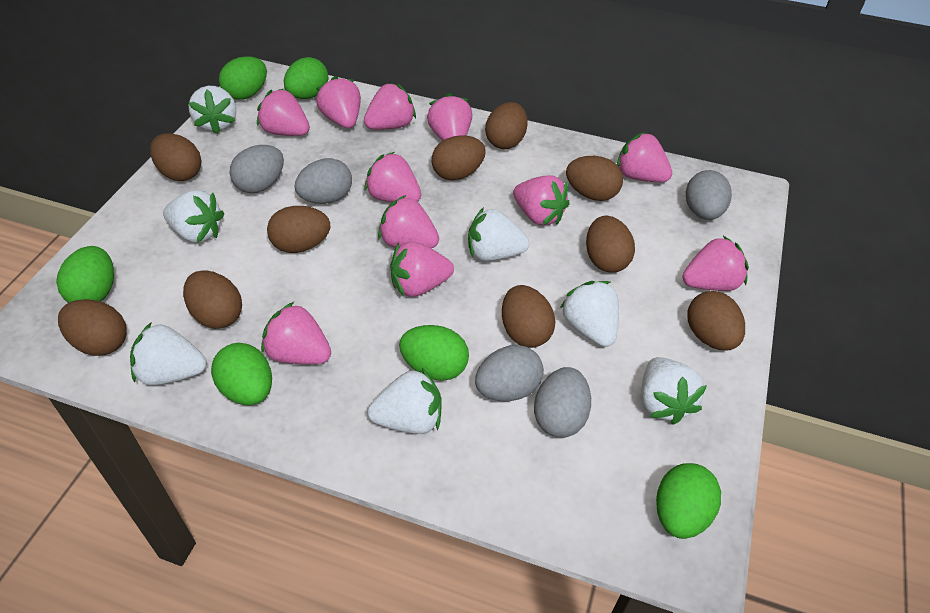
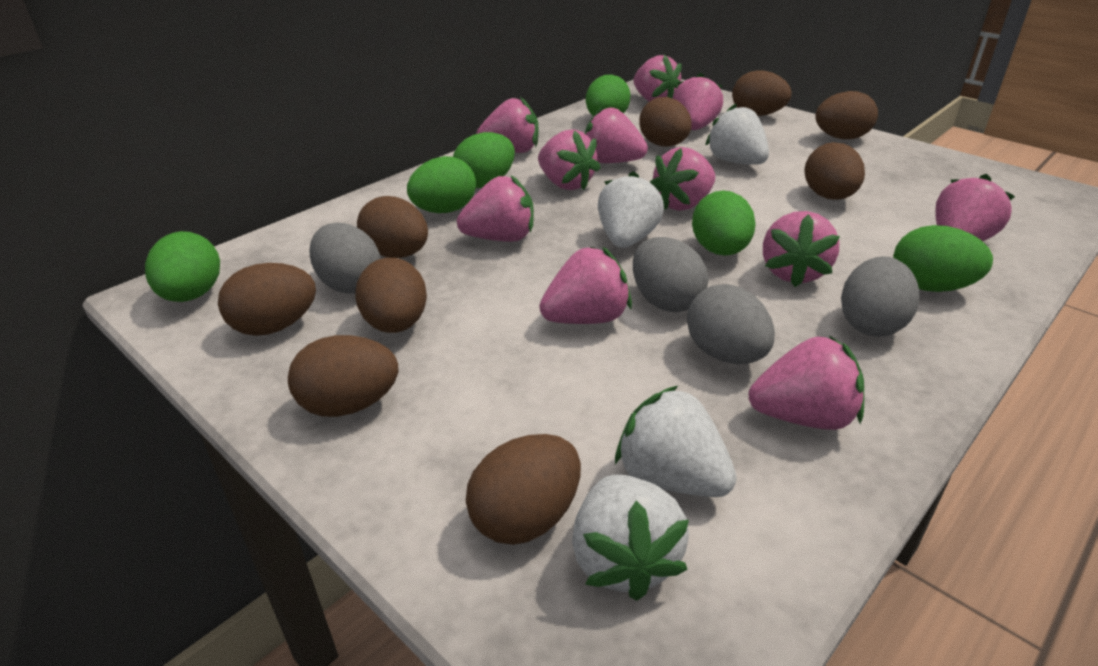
brown egg: [58,299,127,356] [150,133,202,181] [183,270,242,329] [267,206,330,253] [432,135,486,180] [485,102,528,149] [502,285,555,348] [566,156,623,201] [586,216,635,273] [687,291,745,351] = 10 -> [218,263,316,336] [288,335,398,417] [355,258,427,333] [357,196,428,258] [466,434,581,545] [639,97,692,147] [732,70,792,116] [804,142,865,200] [816,91,878,139] = 9
grey egg: [230,145,284,193] [294,158,352,204] [475,345,544,401] [534,367,591,438] [686,170,732,220] = 5 -> [309,223,380,293] [633,237,708,312] [687,284,775,364] [841,256,919,337] = 4
white strawberry: [130,322,207,386] [163,190,225,243] [189,86,236,134] [368,368,442,434] [468,207,529,261] [560,281,619,347] [642,357,707,425] = 7 -> [572,475,689,601] [598,171,664,248] [615,385,737,497] [705,104,769,165] = 4

